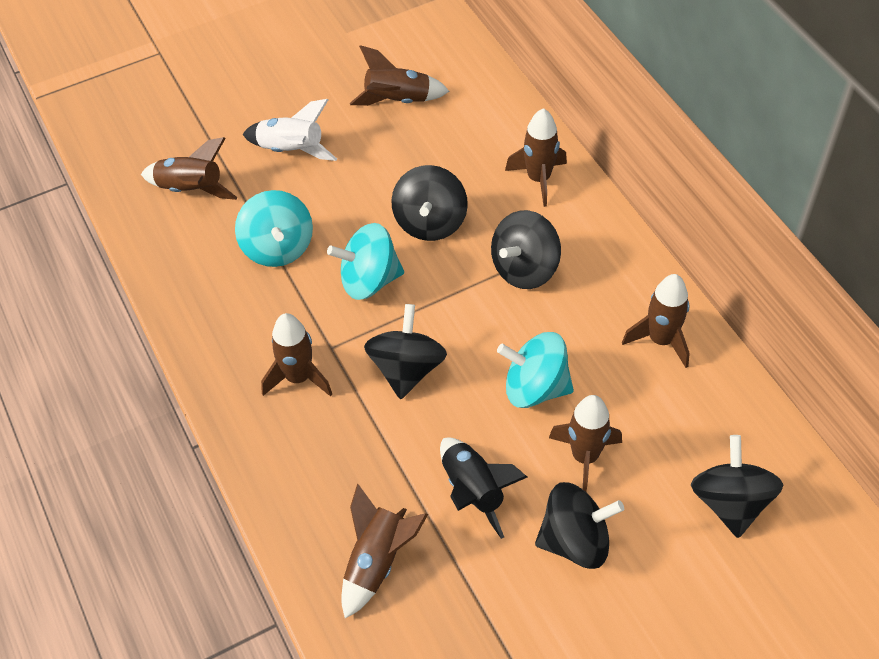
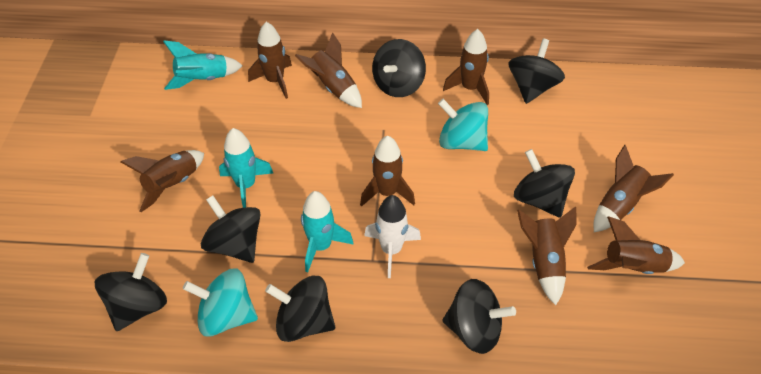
black rocket: [440,437,527,539] = 1 -> none = 0
black spinning top: [364,304,447,399] [391,165,468,241] [491,210,561,289] [535,482,624,569] [691,435,784,538] = 5 -> [95,253,167,331] [201,195,261,263] [265,275,335,342] [372,39,426,97] [442,279,516,354] [509,39,565,104] [514,149,575,218] = 7
brown rocket: [141,137,238,200] [261,313,332,397] [341,484,428,618] [350,45,450,106] [505,108,567,207] [549,395,622,492] [622,274,690,368] = 7 -> [121,150,204,212] [248,22,292,99] [295,32,362,108] [360,136,415,207] [443,29,489,105] [517,206,577,305] [587,216,685,274] [593,145,674,232] = 8
turquoise rocket: none = 0 -> [163,40,243,90] [219,128,273,208] [301,191,354,272] = 3
turquoise spinning top: [235,190,313,267] [327,223,404,300] [497,332,574,408] = 3 -> [183,268,258,337] [438,99,488,151] = 2

